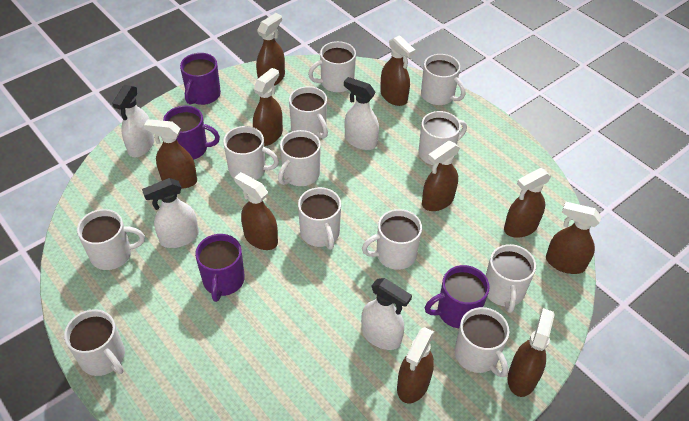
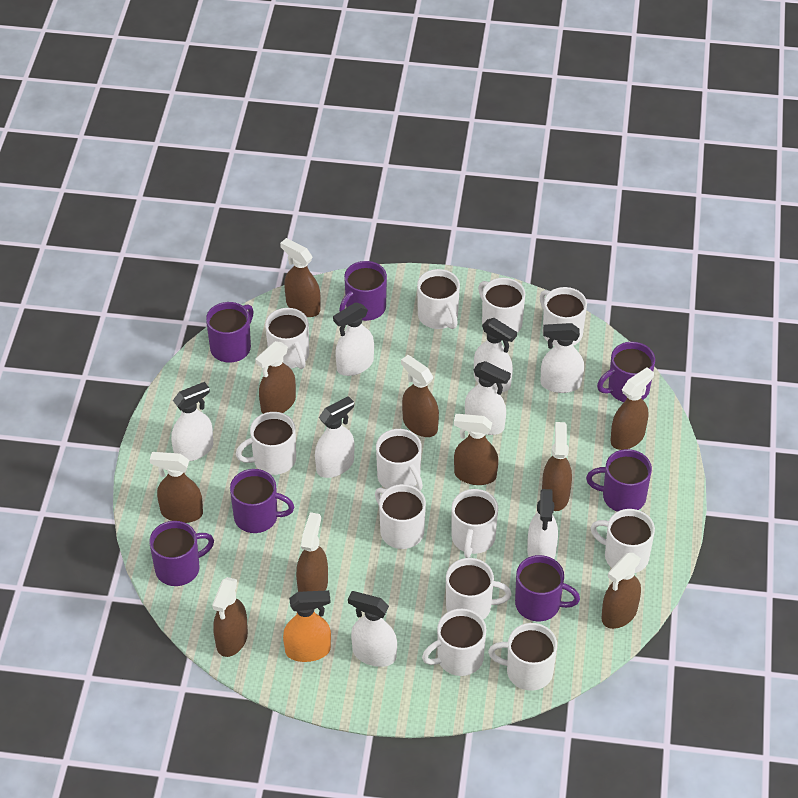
orange spray bottle: none = 0 -> [283,590,331,662] = 1
purple mug: [163,106,220,160] [180,53,221,105] [195,234,245,302] [425,265,490,328] = 4 -> [149,521,214,586] [206,302,254,363] [230,469,294,533] [339,261,387,321] [515,555,580,621] [586,449,652,512] [597,342,655,402] = 7
white spray bottle: [112,85,154,157] [142,178,199,248] [344,77,379,150] [361,278,412,350] = 4 -> [171,382,213,461] [315,396,354,478] [333,303,374,376] [348,591,397,667] [465,361,511,435] [474,318,517,392] [527,489,558,559] [540,323,584,393] = 8

